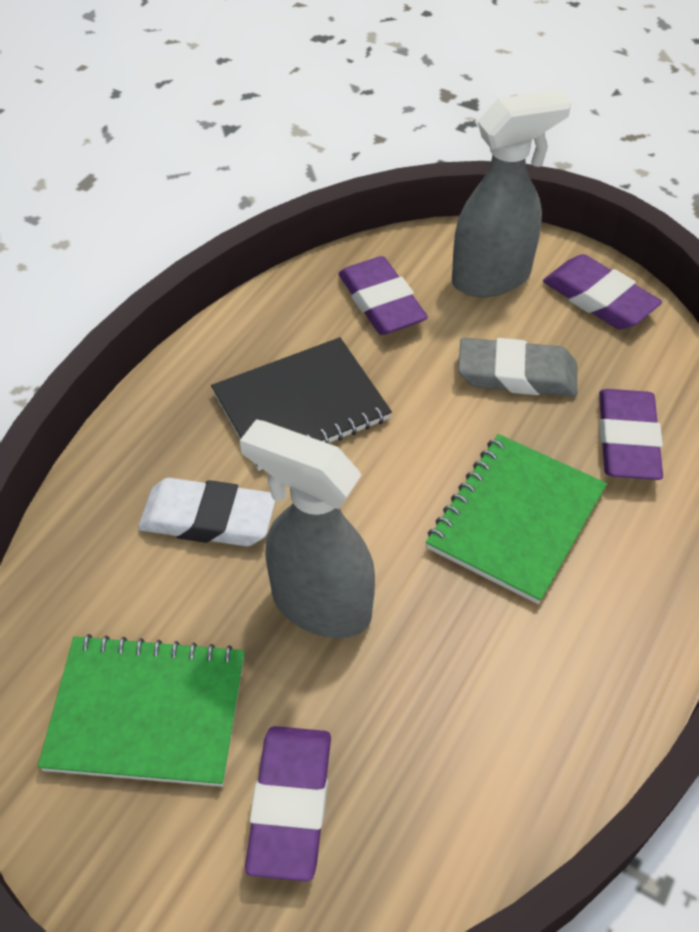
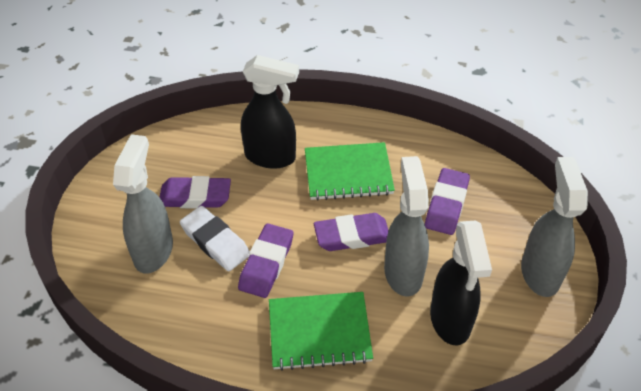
black notebook: [211,337,392,471] = 1 -> none = 0
black spray bottle: none = 0 -> [241,55,299,169] [430,221,492,346] = 2
grey eraser: [458,338,577,397] = 1 -> none = 0
grey spray bottle: [240,419,375,638] [452,90,571,297] = 2 -> [113,134,173,273] [384,156,429,297] [521,157,588,297] = 3

